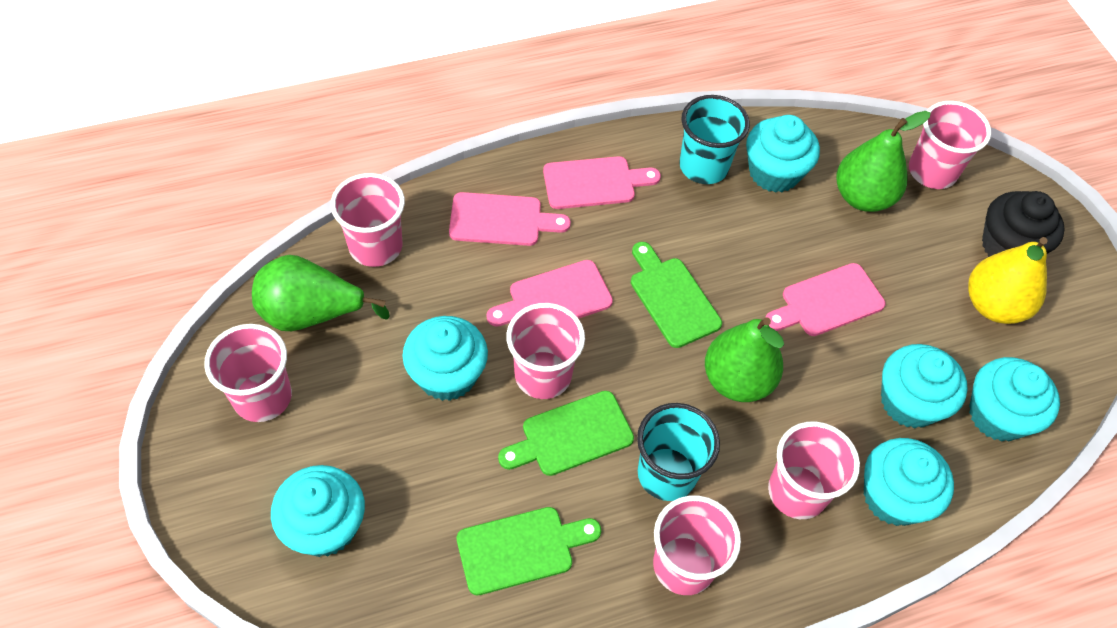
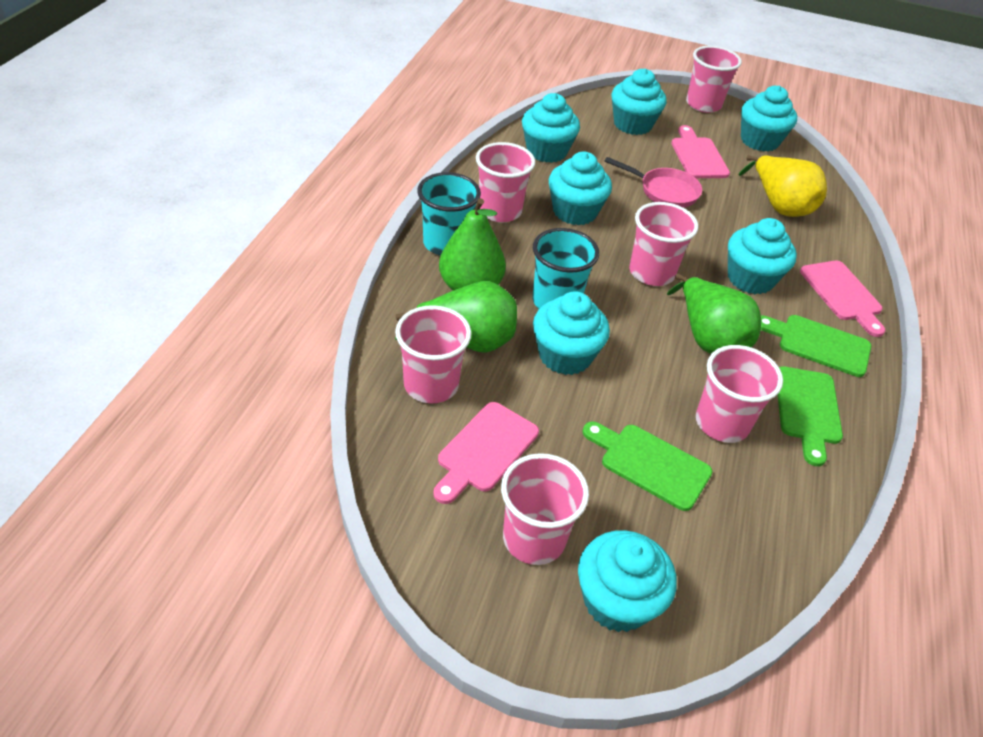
black cupcake: [982,191,1065,257] = 1 -> none = 0
pink cutting board: [449,192,571,246] [487,260,613,327] [543,156,661,209] [765,263,886,336] = 4 -> [433,402,539,504] [672,125,730,178] [800,260,885,337] = 3
pink pan: none = 0 -> [605,157,702,208] = 1
turquoise cupcake: [271,465,365,557] [402,316,488,401] [746,115,820,193] [864,438,954,526] [881,344,968,428] [969,357,1060,442] = 6 -> [522,93,580,163] [533,291,610,375] [549,152,612,225] [578,530,677,632] [611,68,667,135] [728,218,797,294] [741,86,797,152] = 7

